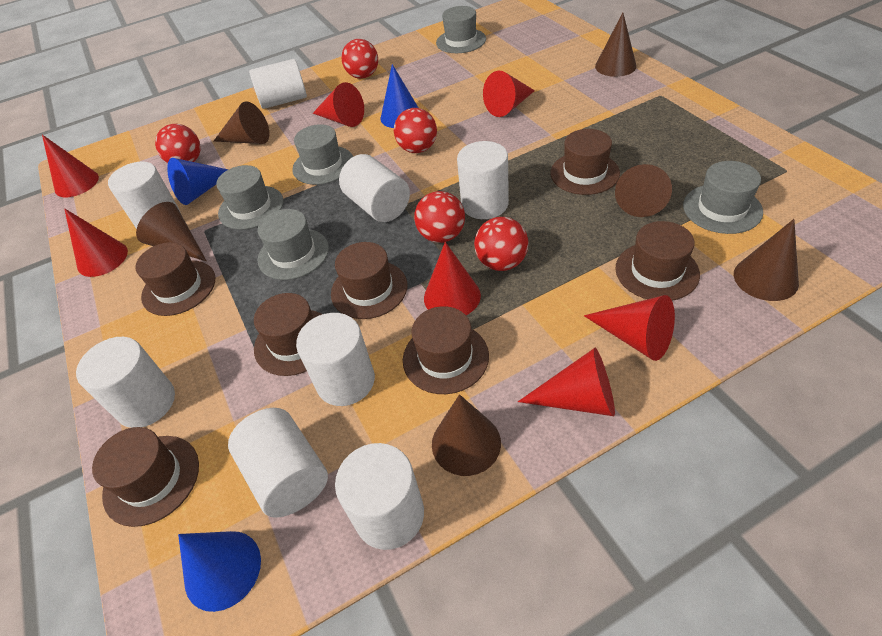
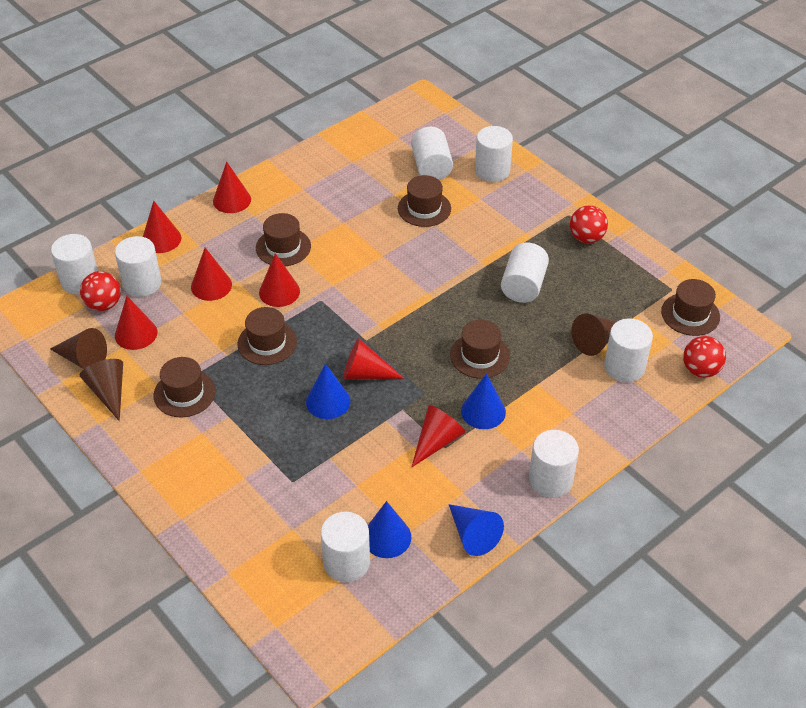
blue cone: [167,158,229,205] [178,531,261,612] [380,64,419,128] = 3 -> [306,364,350,419] [368,501,412,558] [449,504,504,556] [461,374,506,429] = 4
brown cone: [136,202,206,261] [214,101,269,144] [432,394,501,476] [595,13,637,77] [615,164,672,217] [734,219,799,301] = 6 -> [50,328,107,369] [80,359,123,421] [571,313,616,356] = 3
brown hat: [92,427,199,527] [135,242,215,316] [254,293,322,376] [331,242,407,319] [403,306,489,394] [550,129,620,195] [615,221,700,301] = 7 -> [154,357,216,417] [238,307,297,365] [256,213,311,266] [398,175,451,227] [450,320,510,378] [661,279,720,336] = 6
grey hat: [216,165,284,230] [258,209,329,280] [292,124,353,185] [436,6,486,53] [683,161,763,234] = 5 -> none = 0
red ball: [155,124,201,163] [341,39,378,79] [394,108,437,153] [414,191,465,243] [474,217,529,271] = 5 -> [80,271,121,311] [570,205,608,243] [683,336,726,378] = 3

